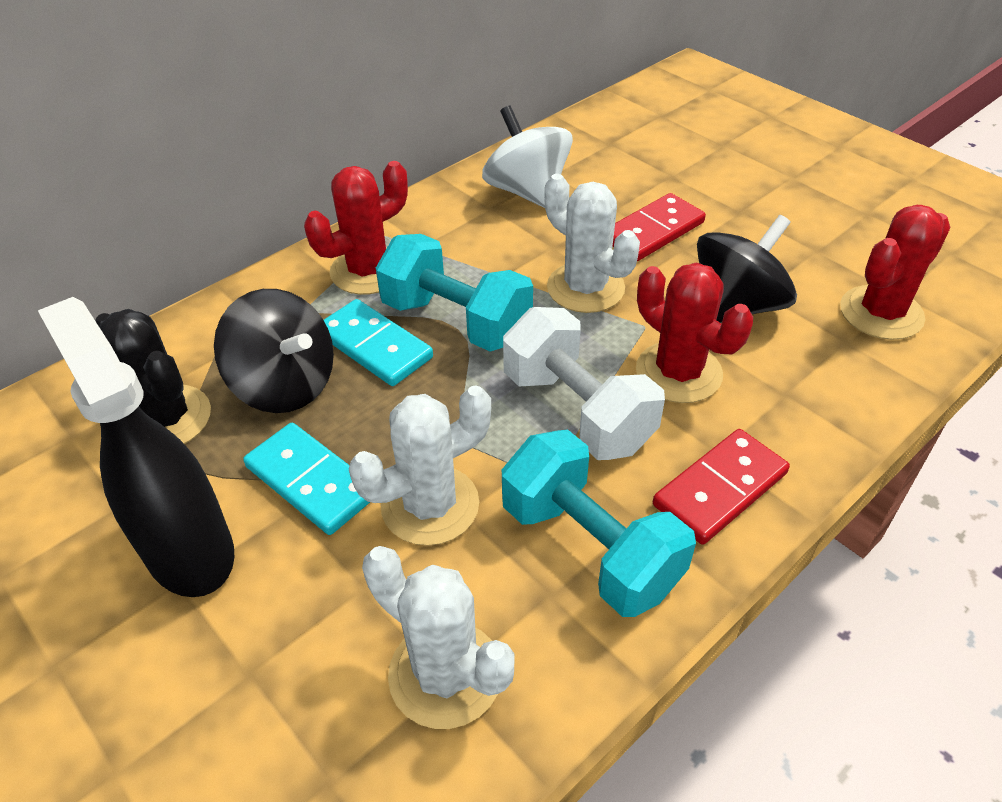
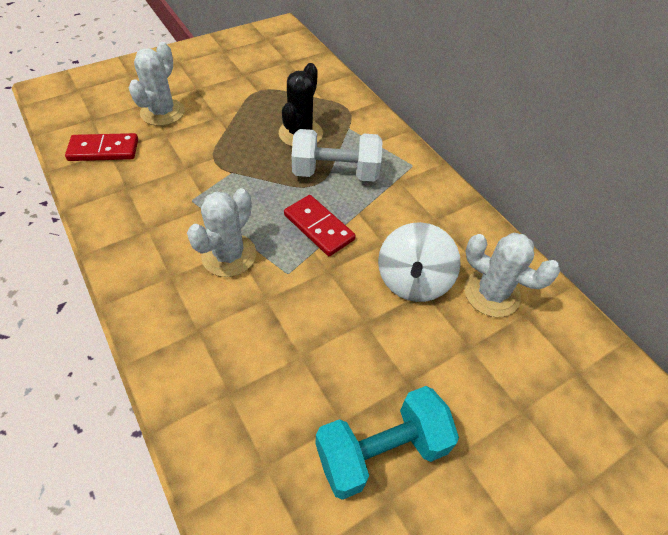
black spinning top: [214,289,334,413] [697,215,797,323] = 2 -> none = 0
black spray bottle: [38,297,234,597] = 1 -> none = 0
red cactus: [304,161,408,295] [636,262,753,403] [840,205,950,340] = 3 -> none = 0
turquoise domino: [243,423,370,535] [324,299,433,386] = 2 -> none = 0
turquoise dumbbell: [376,234,533,351] [502,430,696,617] = 2 -> [316,386,459,500] = 1

